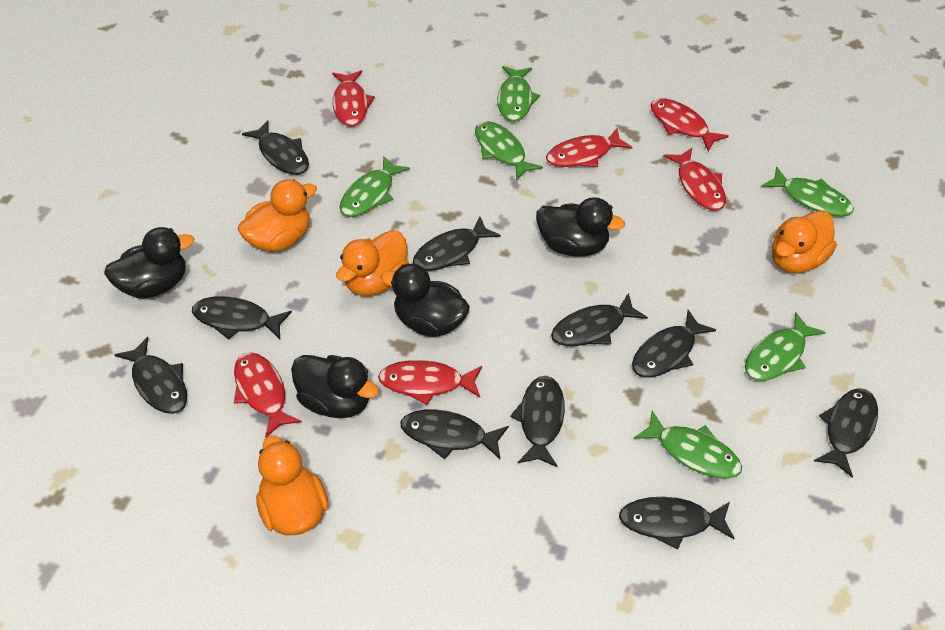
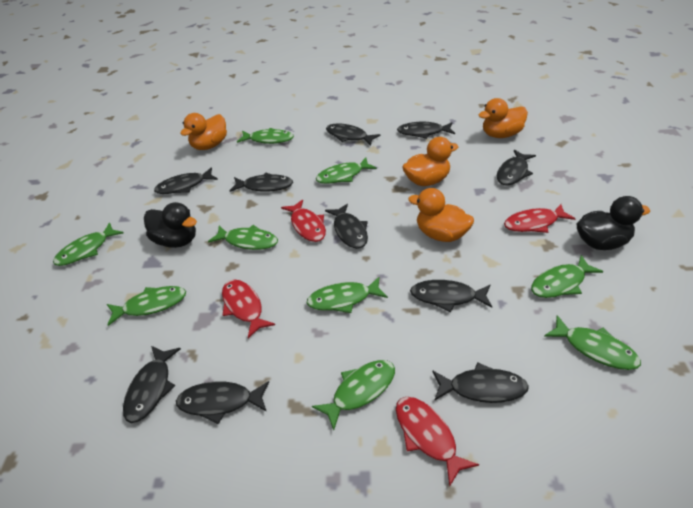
black duck: [104,227,194,298] [291,355,379,418] [381,264,470,337] [536,197,625,257] = 4 -> [144,202,197,248] [577,196,650,250] = 2
green fish: [340,156,410,217] [475,121,543,181] [497,66,540,122] [634,410,742,479] [745,312,826,381] [762,166,854,217] = 6 -> [53,222,123,266] [107,286,186,326] [208,225,278,250] [237,128,294,144] [307,277,388,313] [312,360,395,430] [316,157,377,184] [531,255,603,298] [544,315,641,370] = 9
red fish: [234,352,302,438] [332,70,375,127] [378,360,482,405] [546,128,632,167] [651,98,729,152] [663,148,726,211] = 6 -> [222,280,275,338] [281,199,326,242] [396,397,479,487] [504,204,576,233] = 4

